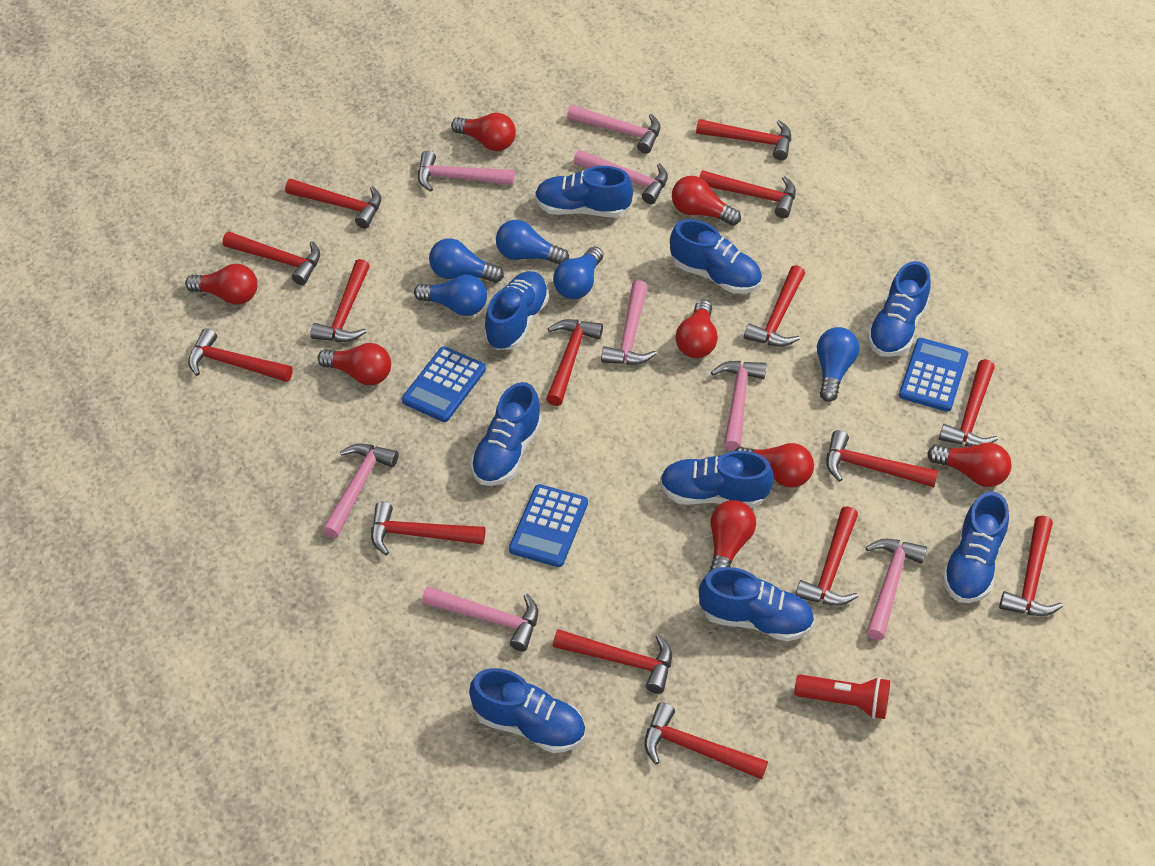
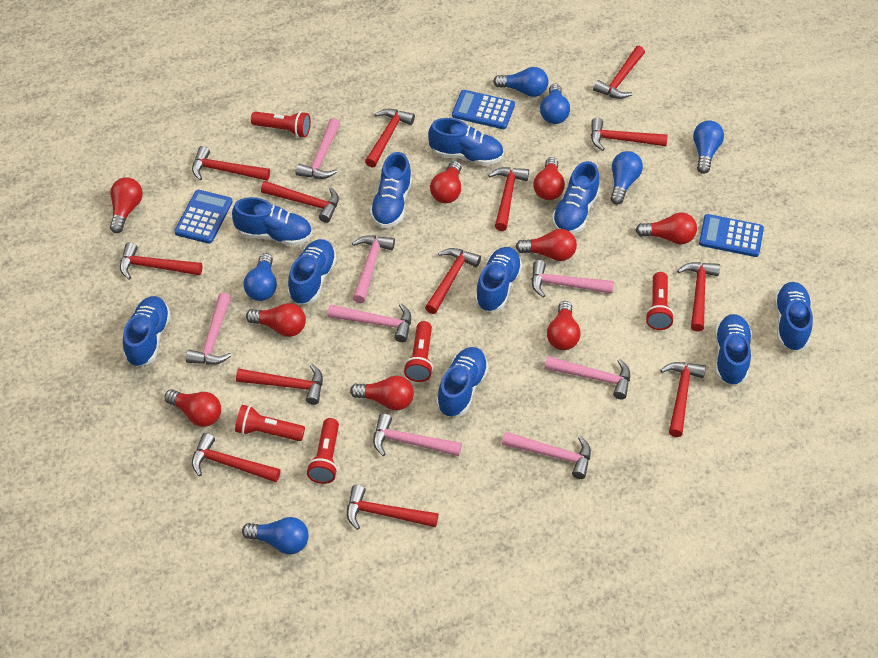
blue light bulb: [414,275,487,316] [429,238,504,283] [496,220,569,264] [553,246,603,299] [817,327,859,402] = 5 -> [242,517,309,554] [243,253,277,301] [493,67,548,97] [540,83,570,124] [610,151,643,205] [693,120,724,174] = 6
blue shoe: [469,668,585,753] [471,382,542,486] [484,271,549,350] [535,166,633,217] [660,451,774,508] [670,219,762,294] [699,567,814,641] [867,261,931,357] [942,491,1009,603] = 9 -> [123,296,171,367] [232,197,312,246] [288,239,337,304] [370,152,412,228] [428,118,504,166] [436,347,489,417] [475,247,522,312] [552,161,600,234] [715,314,752,385] [774,282,813,351] = 10
red flashlight: [794,674,890,719] = 1 -> [235,405,305,441] [251,111,311,138] [307,418,339,484] [404,321,433,382] [645,272,674,330] = 5
red hammer: [188,328,293,382] [223,232,320,285] [285,179,381,228] [311,259,370,342] [371,502,485,555] [546,319,603,406] [553,629,672,694] [645,702,768,780] [696,119,791,160] [699,170,796,218] [744,265,805,347] [795,506,858,606] [826,430,938,487] [939,359,998,447] [999,516,1063,616] = 15 -> [120,242,202,279] [192,146,270,181] [192,433,281,482] [236,364,323,405] [261,181,339,223] [347,485,439,530] [365,109,415,168] [425,248,481,314] [488,167,529,231] [591,118,668,151] [593,46,645,99] [660,362,706,437] [677,262,720,332] = 13
red light bulb: [185,264,258,305] [317,343,391,385] [451,113,516,151] [672,176,741,226] [676,300,718,358] [709,500,756,572] [735,443,814,488] [927,443,1012,487] = 8 -> [110,177,143,233] [164,389,221,427] [246,303,306,337] [350,376,414,410] [430,161,462,203] [516,229,577,261] [533,157,565,200] [547,301,581,350] [636,213,697,244] = 9

